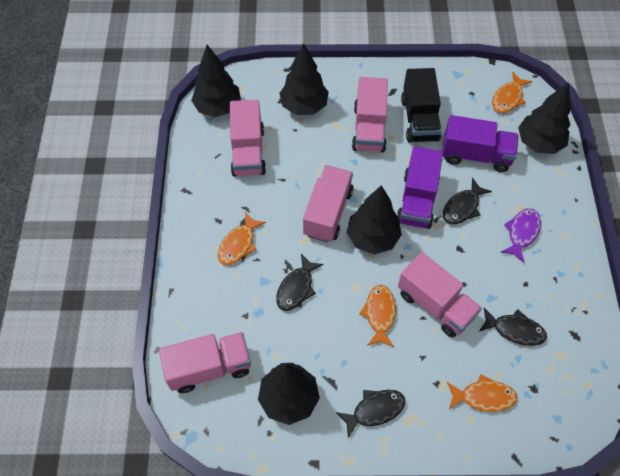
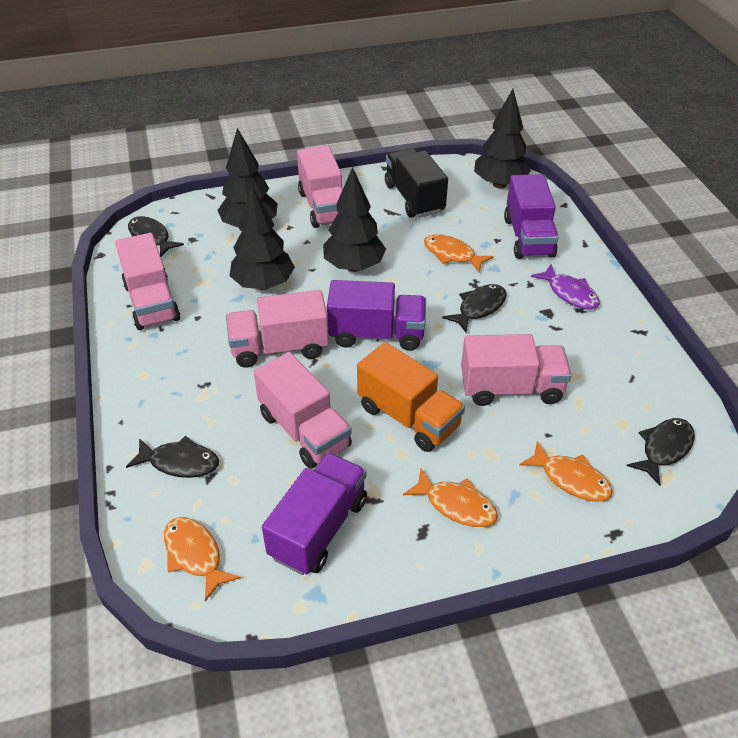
black tree: [191,45,241,117] [258,363,320,425] [279,43,329,115] [347,185,402,254] [518,82,571,154] = 5 -> [218,128,278,228] [230,185,295,290] [323,167,386,272] [474,89,531,189] = 4
orange truck: none = 0 -> [357,342,465,452] = 1
purple truck: [397,146,443,229] [442,115,519,172] = 2 -> [262,453,367,575] [327,280,426,351] [504,174,559,259] = 3

